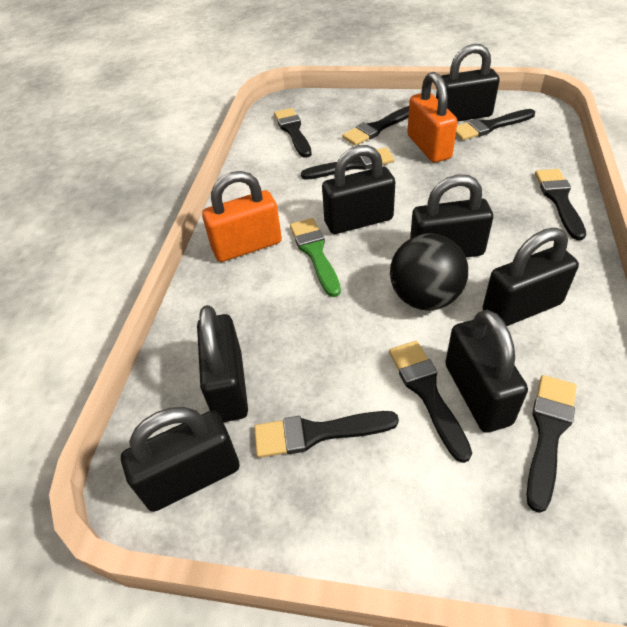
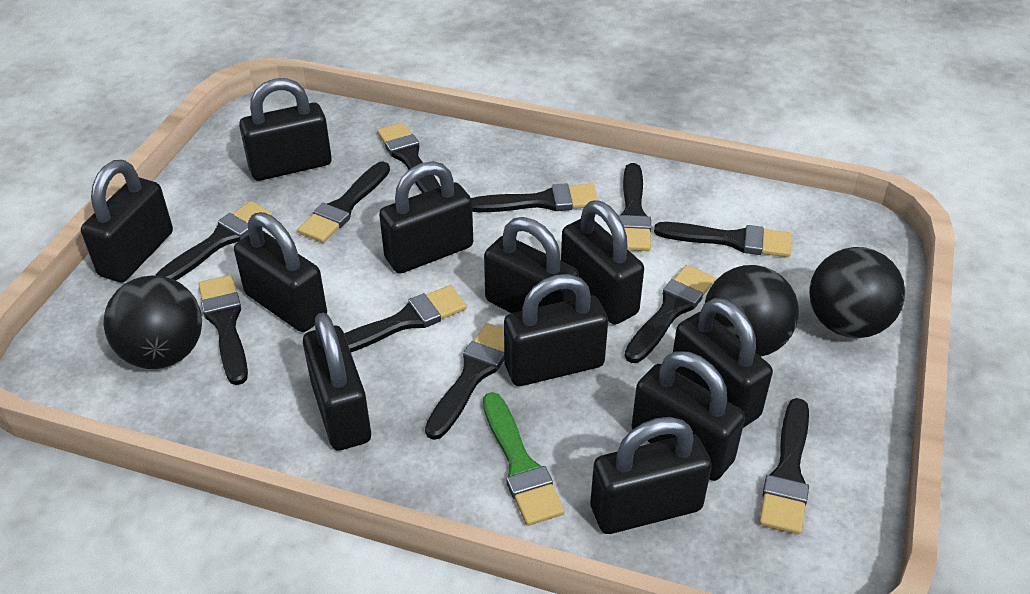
black ball: [390,233,468,310] = 1 -> [103,276,202,369] [705,265,799,357] [809,247,905,338] = 3
black brush: [254,411,399,458] [274,108,312,158] [301,147,395,180] [342,106,409,146] [389,341,472,463] [456,109,535,140] [527,375,577,513] [535,169,586,240] = 8 -> [155,201,273,281] [198,275,248,385] [298,161,390,243] [344,285,467,352] [377,123,441,193] [425,323,504,440] [471,183,598,212] [618,163,651,251] [625,265,715,363] [654,222,791,257] [759,398,809,534] = 11
black padlock: [121,407,240,512] [197,305,248,422] [322,145,395,234] [410,175,493,257] [436,44,500,121] [445,310,528,433] [482,228,579,326] = 7 -> [81,160,173,282] [234,212,327,332] [239,78,332,181] [303,313,371,451] [379,161,473,274] [484,217,579,313] [504,274,608,386] [561,201,644,325] [590,417,712,534] [632,351,745,481] [673,298,773,428] = 11
orange padlock: [202,171,282,262] [407,72,458,163] = 2 -> none = 0

